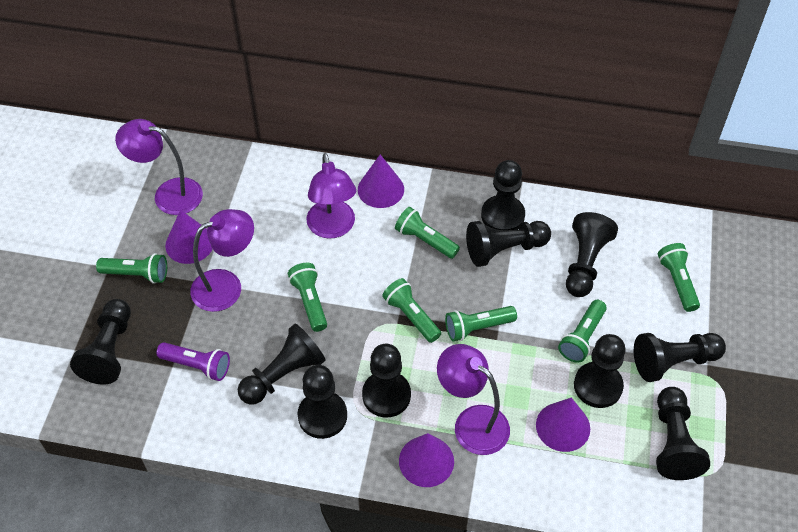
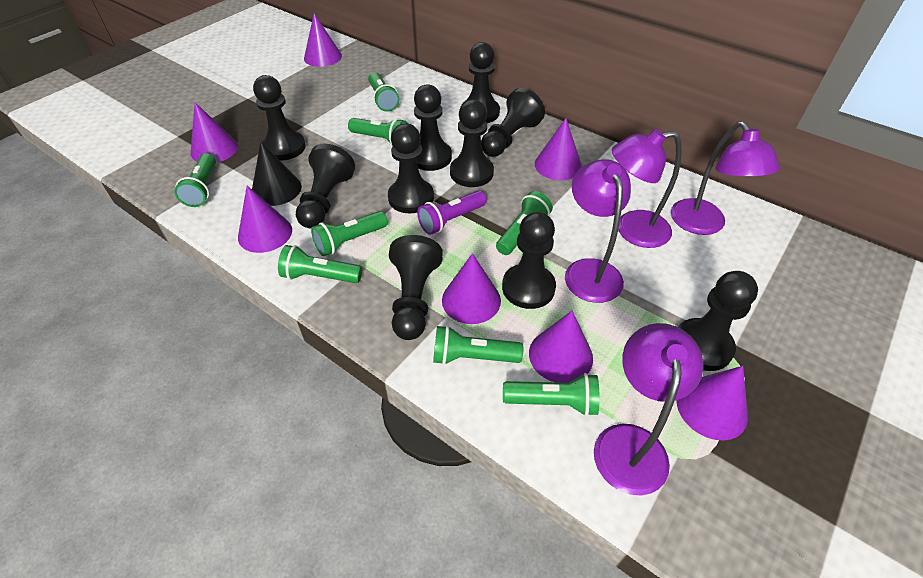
black cone: none = 0 -> [252,142,302,206] = 1
green flashlight: [96,253,167,284] [288,263,327,332] [382,278,441,343] [395,207,460,259] [445,306,517,341] [558,300,607,363] [658,243,700,312] = 7 -> [174,153,216,207] [278,245,362,283] [311,211,388,256] [348,118,408,145] [368,72,399,112] [433,325,523,365] [496,191,553,255] [503,373,599,416] = 8
purple cone: [165,210,212,264] [358,154,404,208] [399,433,454,487] [536,398,590,452] = 4 -> [191,102,238,163] [238,186,292,253] [304,13,342,67] [442,253,501,324] [529,311,593,383] [535,118,582,180] [677,366,748,441] = 7

